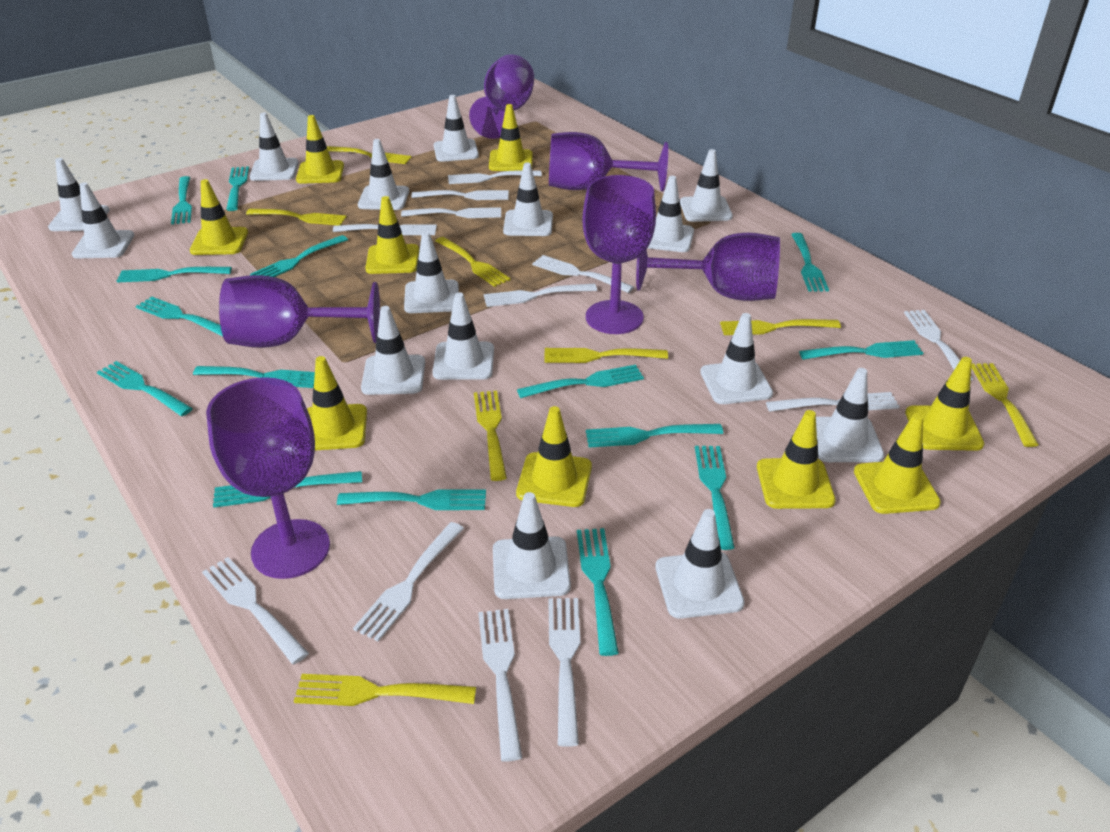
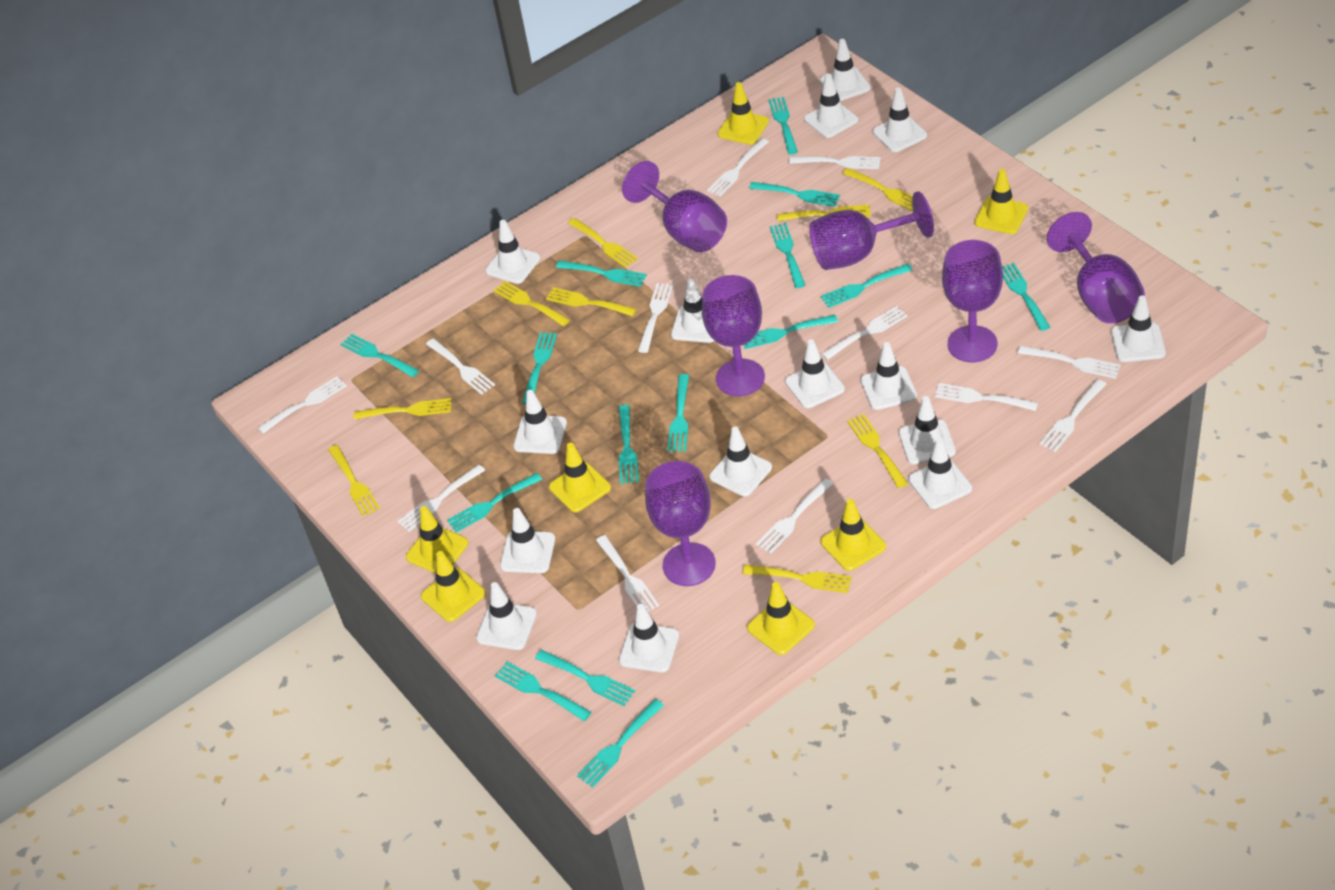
yellow fork: [246,209,346,225] [294,674,476,706] [327,146,412,164] [435,237,511,287] [474,391,507,481] [544,348,668,363] [720,319,841,335] [971,363,1039,447] = 8 -> [328,445,380,517] [354,398,451,420] [493,281,570,326] [546,287,636,316] [568,218,638,268] [743,564,852,593] [777,204,871,221] [842,168,913,211] [847,414,908,488] = 9
yellow traffic cone: [190,179,248,255] [296,115,344,184] [307,356,367,450] [365,196,419,274] [489,104,533,171] [516,406,592,507] [757,410,836,509] [854,413,941,514] [905,357,984,451] = 9 -> [406,506,469,573] [421,551,486,622] [549,443,611,512] [718,82,769,145] [747,582,815,655] [821,499,886,571] [974,169,1028,234] = 7

